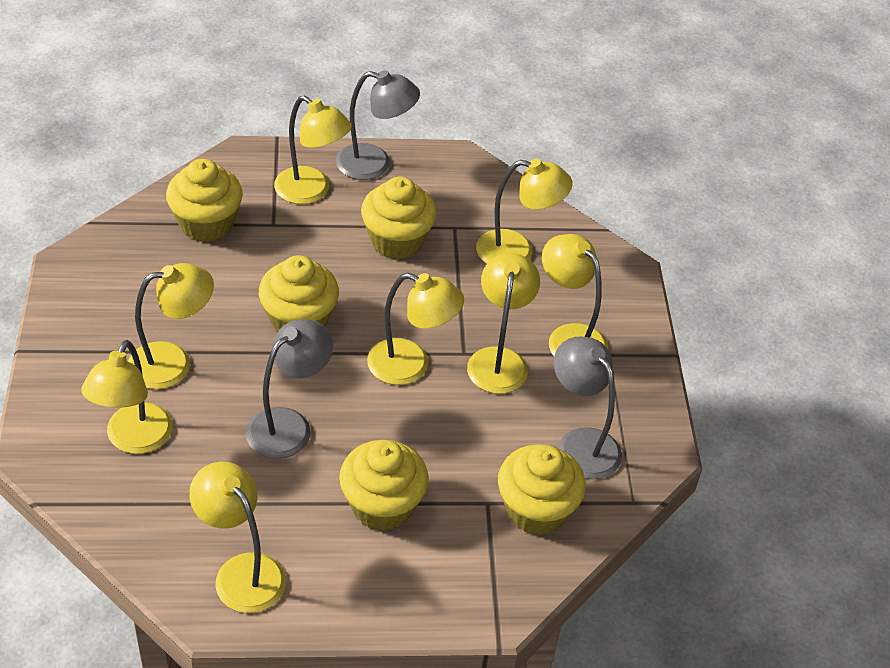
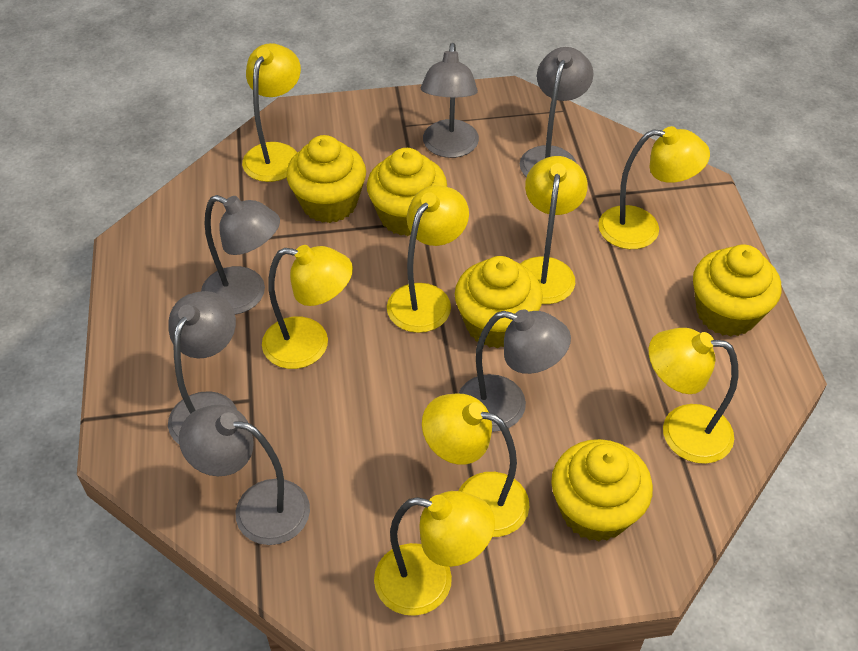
grey lamp: [246,319,333,459] [336,70,420,180] [554,337,622,479] = 3 -> [168,291,237,444] [179,405,310,545] [201,195,280,314] [421,43,479,158] [458,309,571,432] [520,47,593,177] = 6

